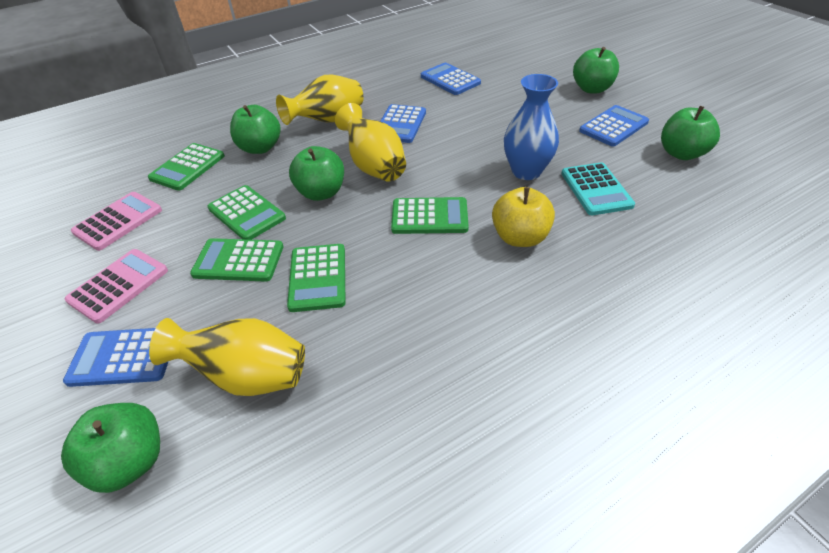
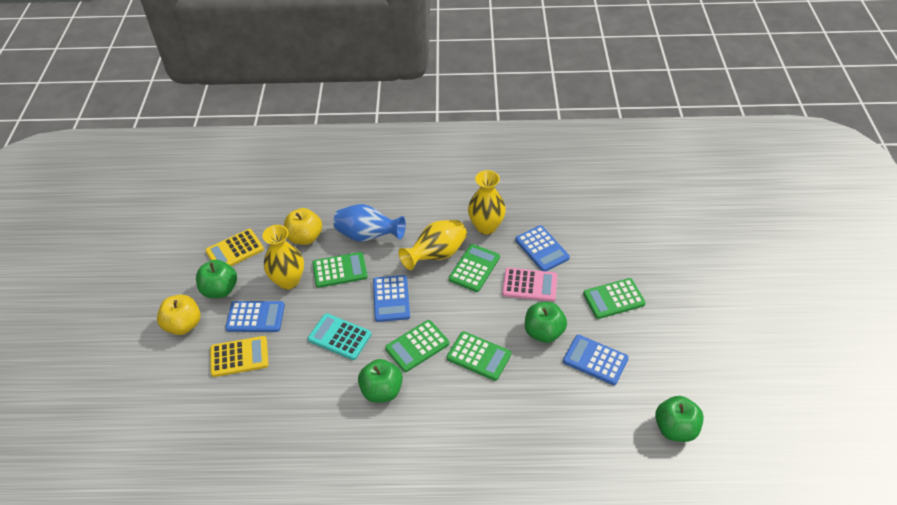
green apple: [61,403,160,493] [230,105,281,154] [289,146,344,201] [573,47,619,94] [661,106,720,160] = 5 -> [196,260,237,298] [358,359,403,403] [525,302,567,343] [655,396,704,442] = 4
pink calculator: [65,249,168,323] [71,192,162,251] = 2 -> [502,268,557,301] = 1
yellow apple: [492,187,555,247] = 1 -> [157,295,201,335] [284,208,322,245] = 2
yellow calculator: none = 0 -> [205,229,264,266] [210,336,269,377] = 2

